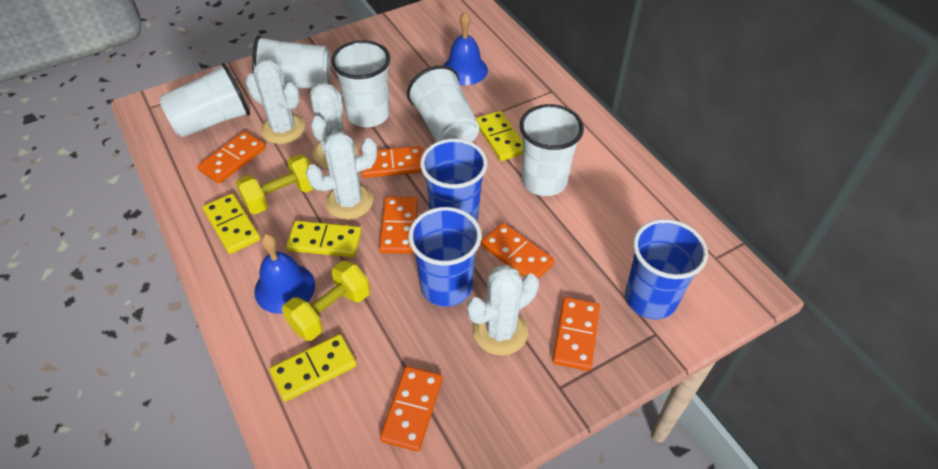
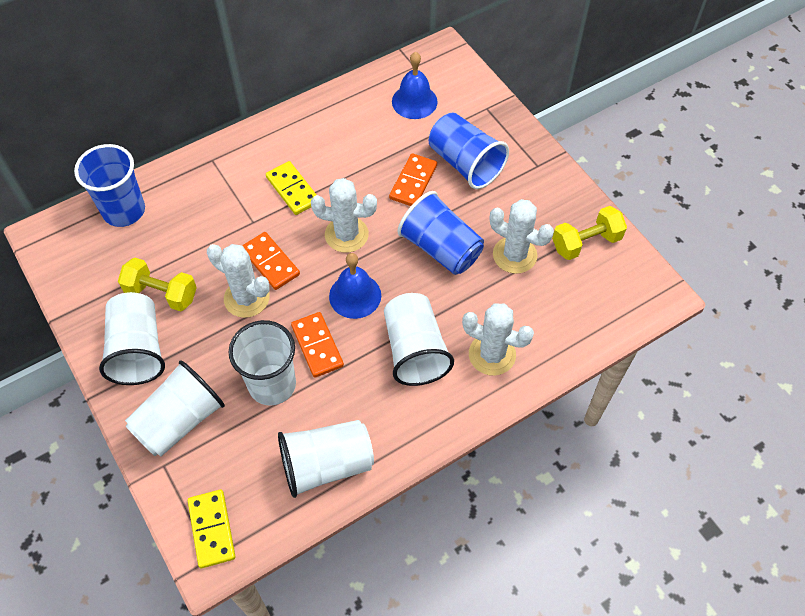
orange domino: [197,131,266,183] [360,146,423,178] [379,197,418,254] [380,366,443,452] [481,223,555,279] [552,297,600,371] = 6 -> [242,232,300,290] [291,312,344,378] [389,153,437,206] = 3
yellow domino: [203,193,260,254] [269,334,357,402] [286,221,362,257] [476,111,523,161] = 4 -> [188,490,236,568] [266,161,317,215] = 2

